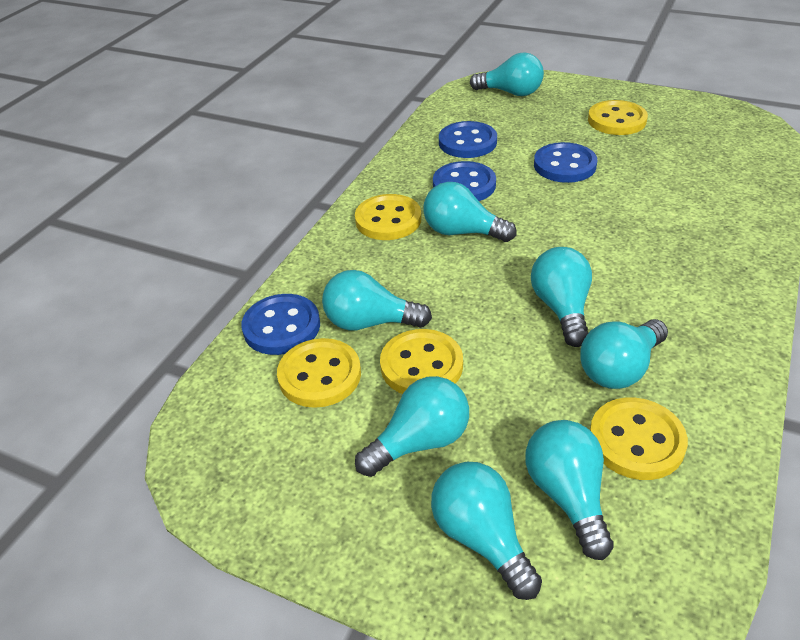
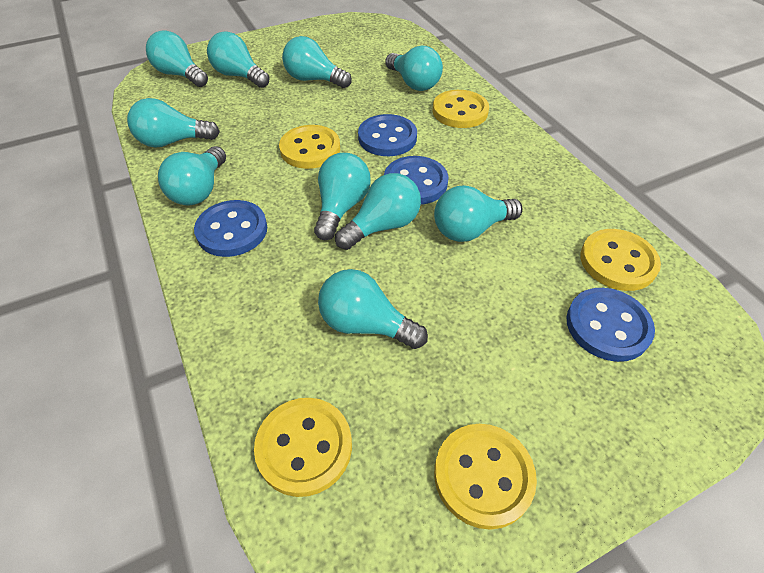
turquoise light bulb: [322,270,432,330] [355,376,469,477] [424,182,517,242] [431,462,542,600] [470,52,544,96] [526,420,614,560] [531,247,592,347] [580,319,668,389] = 8 -> [127,98,220,148] [146,30,208,87] [158,146,226,206] [207,31,270,88] [282,36,352,88] [314,153,371,240] [318,269,428,349] [335,173,421,250] [385,46,443,91] [434,185,522,242] = 10

